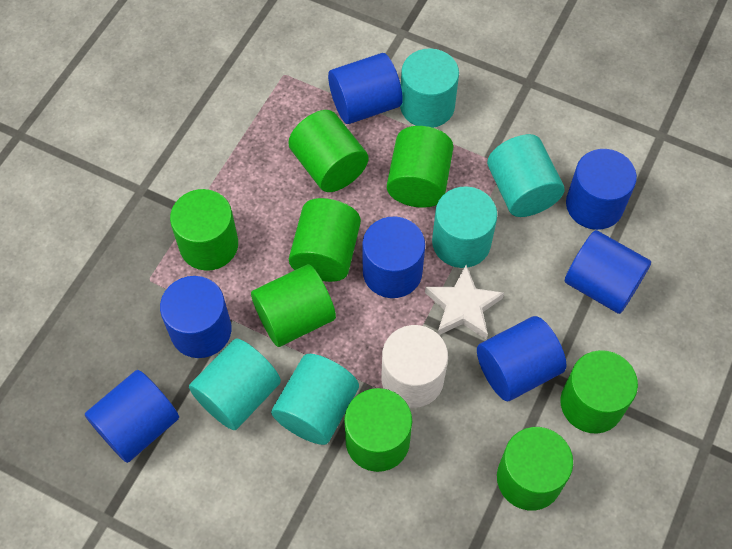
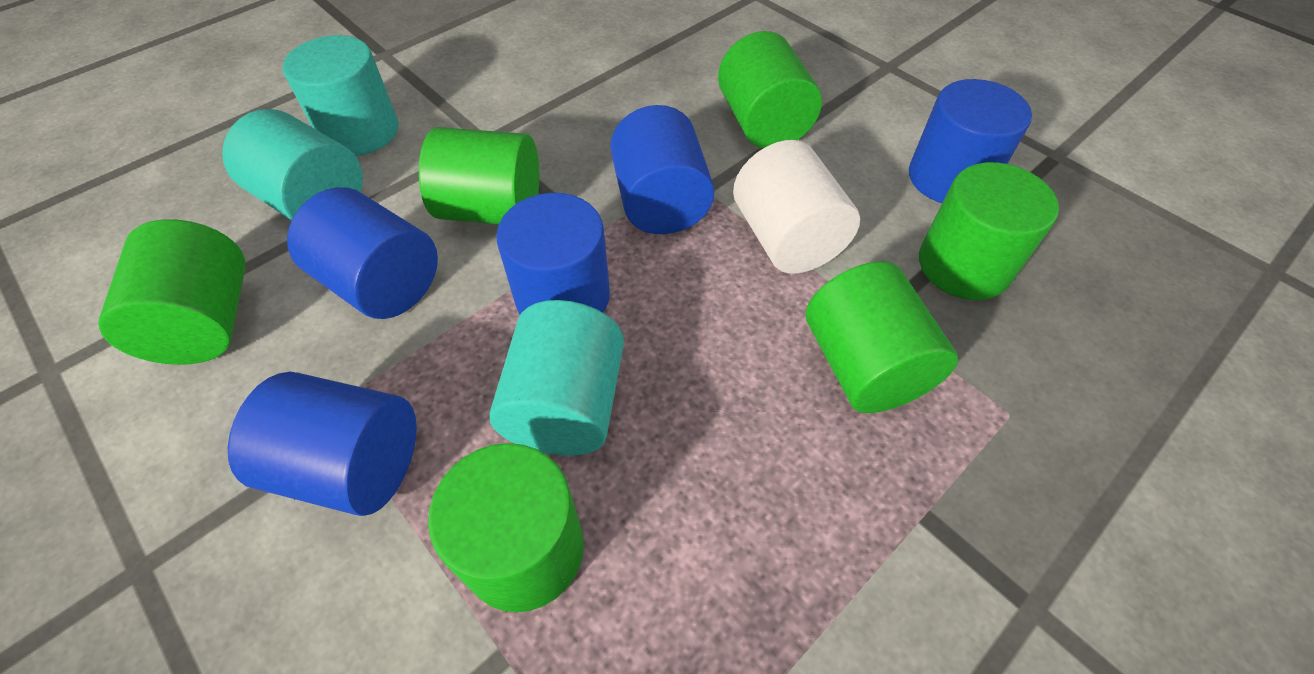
blue cylinder: [85,370,179,463] [160,276,232,358] [328,53,403,124] [362,216,425,298] [477,316,567,401] [565,230,651,314] [566,149,637,230] = 7 -> [228,372,417,516] [287,187,438,319] [496,193,610,315] [610,105,715,234] [909,79,1032,203] = 5
green cylinder: [170,189,238,271] [251,264,336,347] [288,110,368,192] [289,198,361,282] [344,388,412,472] [387,126,454,208] [497,427,573,511] [560,350,638,434] = 8 -> [98,219,246,365] [419,127,539,224] [428,443,584,612] [718,31,822,148] [806,261,958,413] [919,162,1059,300] = 6
turquoise cylinder: [189,338,281,430] [271,354,359,445] [400,48,459,128] [432,187,497,268] [487,134,565,217] = 5 -> [222,109,363,221] [283,35,399,156] [490,300,624,456] = 3
white star: [425,265,504,339] = 1 -> none = 0

